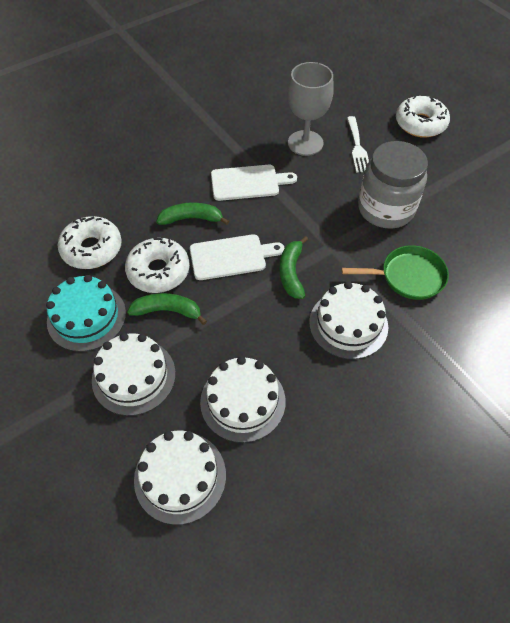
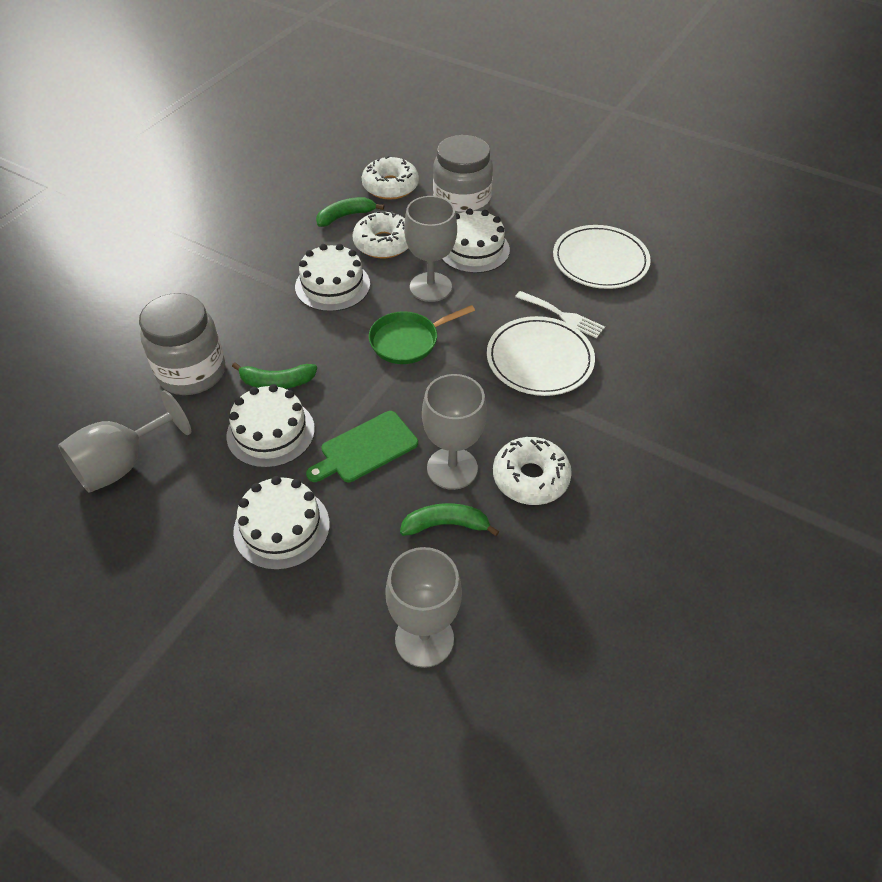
green cutting board: none = 0 -> [306,411,418,482] = 1
grey goblet: [288,62,334,156] = 1 -> [58,390,191,493] [385,547,462,668] [404,196,457,302] [422,374,487,490] = 4
grey jar: [358,141,428,229] = 1 -> [139,293,225,395] [433,135,493,214] = 2
turquoise cake: [46,275,126,352] = 1 -> none = 0
white cutting board: [190,234,284,280] [211,165,297,201] = 2 -> none = 0
white plate: none = 0 -> [487,316,595,396] [553,225,651,289] = 2

